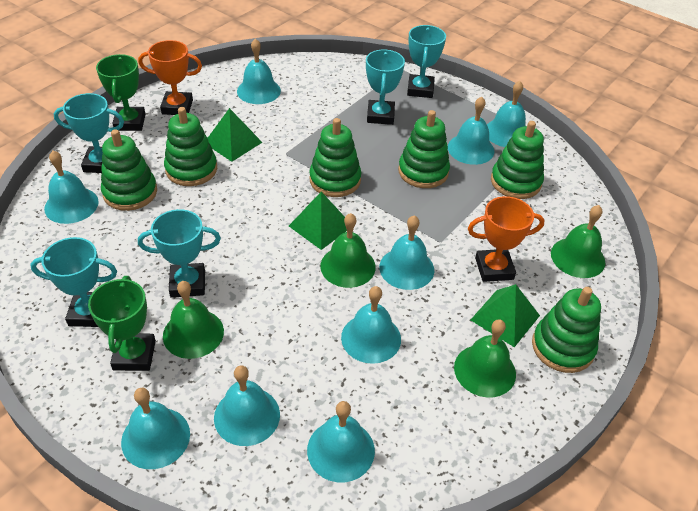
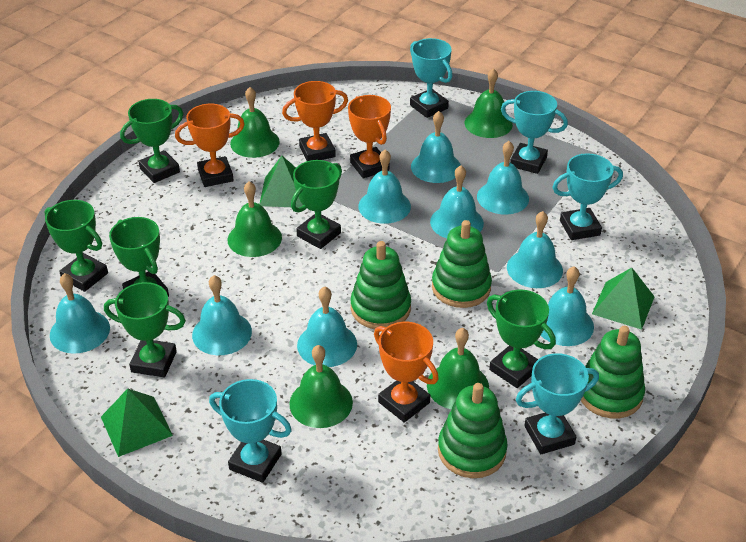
green bell: [163,281,224,359] [320,213,376,288] [454,319,516,397] [551,205,605,278] = 4 -> [228,181,282,257] [230,87,280,158] [289,345,353,428] [427,328,489,409] [465,68,513,138] = 5
green stacking toy: [101,129,157,211] [164,107,217,186] [309,118,361,197] [398,110,450,188] [491,121,544,199] [532,287,601,373] = 6 -> [350,241,411,329] [432,220,492,308] [438,383,508,478] [581,326,645,419] = 4
green trophy: [88,276,156,371] [96,54,146,131] = 2 -> [44,200,108,292] [104,282,186,377] [109,217,169,297] [120,99,183,183] [291,160,342,249] [487,290,556,388] = 6
orange trophy: [138,40,202,115] [468,196,545,282] = 2 -> [175,104,245,187] [282,81,348,161] [348,95,391,178] [374,322,439,423] = 4

